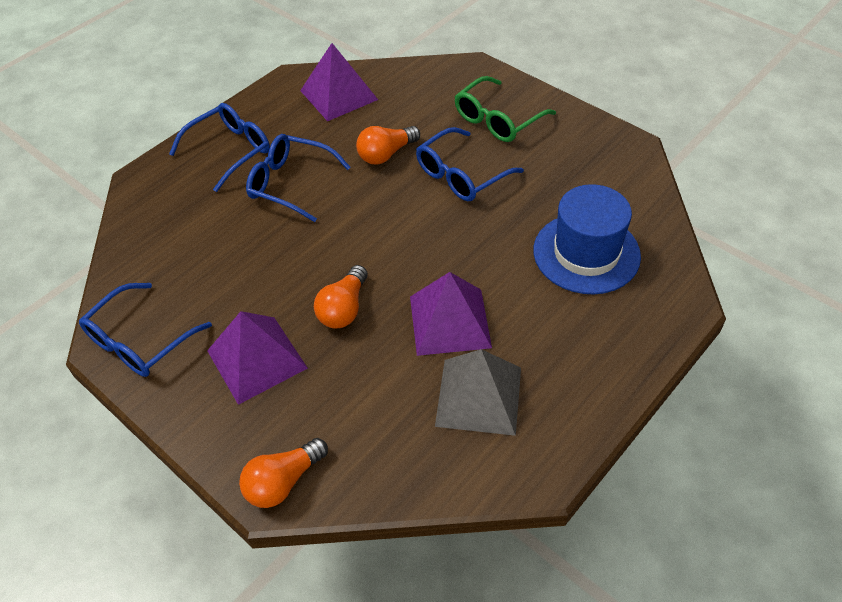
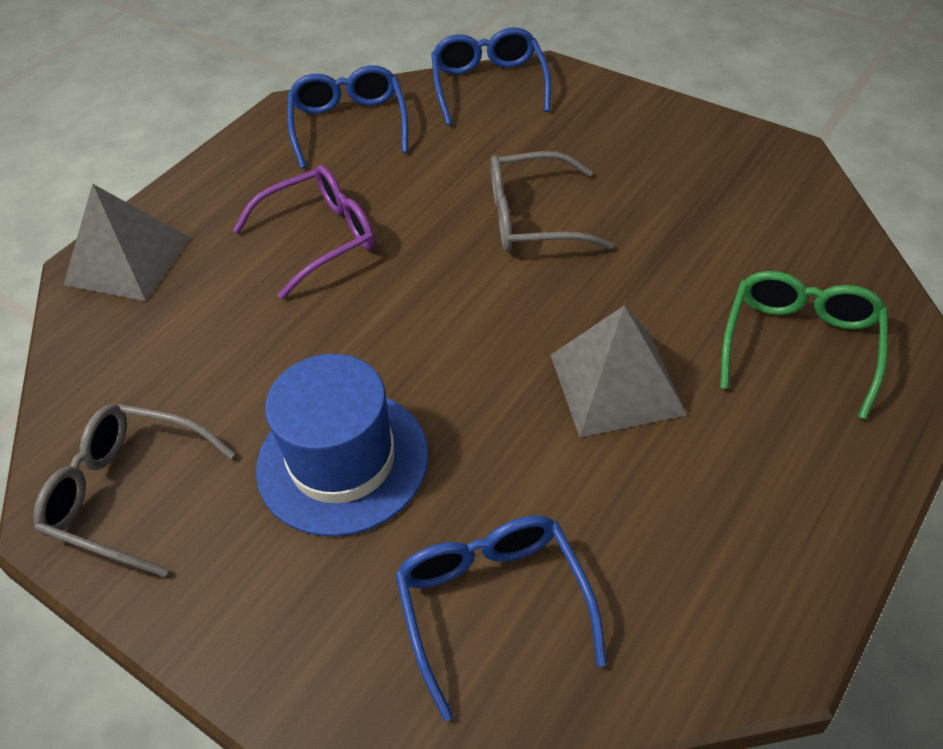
blue glasses: [79,283,212,377] [169,103,270,192] [246,134,351,222] [416,127,524,201] = 4 -> [287,65,408,169] [395,515,607,721] [431,28,551,125] = 3
grey glasses: none = 0 -> [33,404,235,577] [490,151,614,252] = 2
grey pyramid: [435,349,521,436] = 1 -> [64,184,191,301] [551,305,687,437] = 2
orange light bulb: [239,438,328,508] [314,265,368,328] [356,126,420,165] = 3 -> none = 0
purple glasses: none = 0 -> [233,165,375,299] = 1
purple pyramid: [207,311,308,405] [300,43,378,121] [410,272,492,356] = 3 -> none = 0

